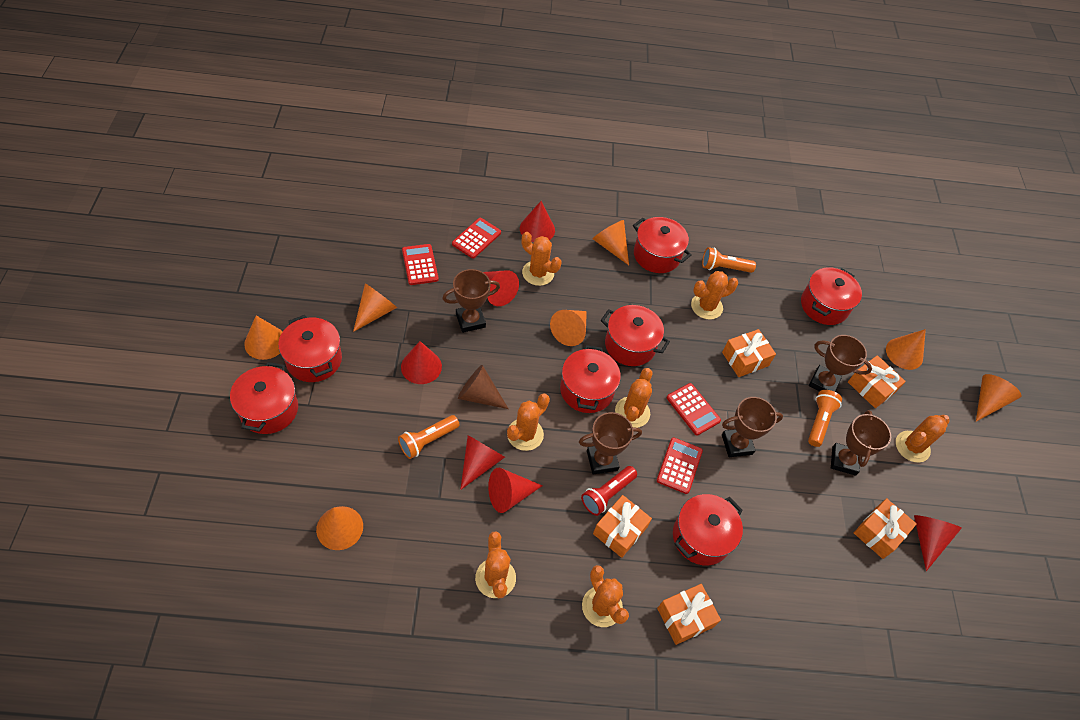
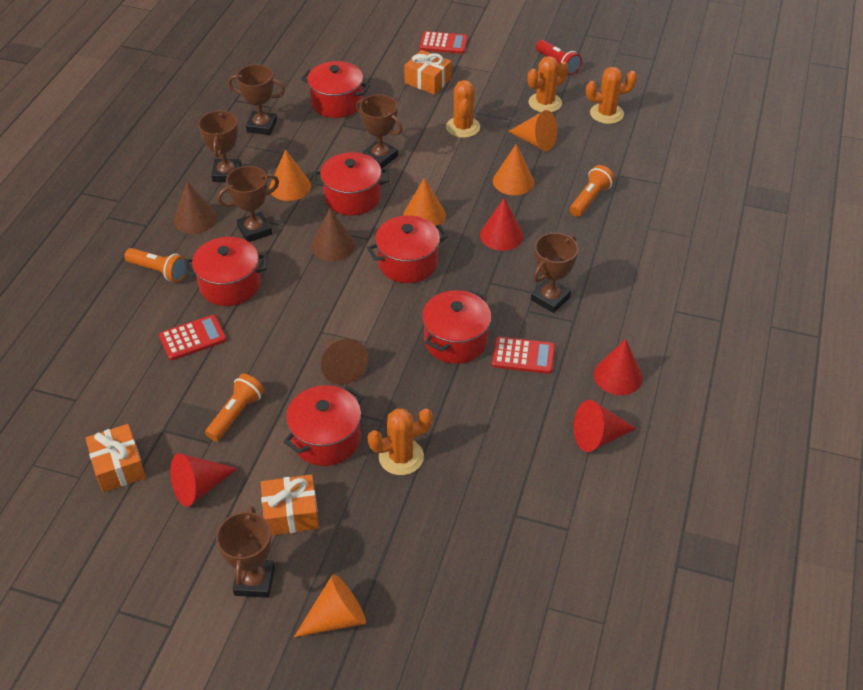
brown cone: [458,365,508,409] = 1 -> [174,182,217,234] [312,209,355,261] [321,339,368,385] = 3
brown trophy: [442,269,500,333] [579,412,642,474] [722,397,783,457] [809,335,872,392] [831,410,891,476] = 5 -> [198,110,241,182] [216,506,275,598] [217,166,279,242] [228,64,285,135] [356,94,403,168] [531,233,578,313] = 6
orange cactus: [475,532,516,598] [507,394,550,451] [522,232,562,286] [582,565,629,627] [615,368,653,428] [691,271,738,320] [896,415,950,463] = 7 -> [368,408,433,475] [446,80,480,138] [528,56,568,112] [586,67,637,124] = 4
orange cone: [244,316,283,360] [316,506,363,550] [353,284,397,332] [550,310,587,346] [593,220,629,265] [886,329,926,370] [976,374,1021,422] = 7 -> [269,149,311,201] [294,574,366,637] [403,178,446,226] [493,144,534,195] [508,110,557,151] = 5
orange gift: [593,495,652,558] [657,584,721,645] [722,329,776,377] [848,355,906,408] [854,498,917,559] = 5 -> [85,424,146,492] [261,474,319,536] [404,50,451,95] = 3
red calculator: [402,244,439,285] [452,218,501,259] [657,437,703,494] [667,383,721,435] = 4 -> [159,315,227,360] [419,31,468,54] [492,336,555,374] = 3
red cone: [401,341,442,384] [460,435,505,490] [483,270,519,306] [488,468,543,513] [520,201,555,242] [914,515,962,571] = 6 -> [170,453,238,507] [480,198,523,251] [573,400,636,452] [594,339,643,395] = 4
red pot: [230,362,298,434] [278,315,342,382] [560,345,621,413] [601,305,670,366] [633,217,692,273] [673,494,743,566] [801,267,862,325] = 7 -> [184,237,267,306] [284,385,363,466] [301,61,370,118] [313,152,389,216] [367,215,448,283] [422,290,491,364] = 6

